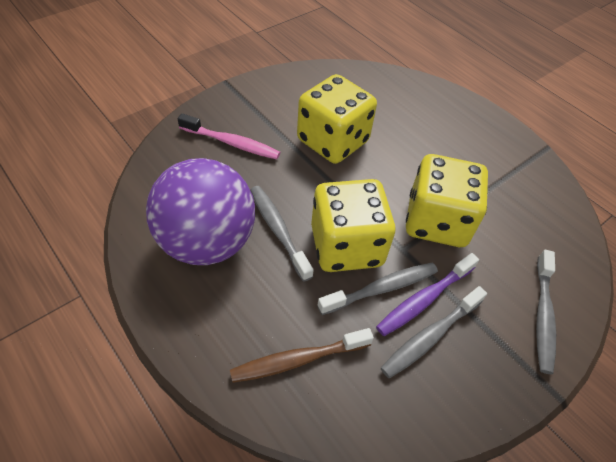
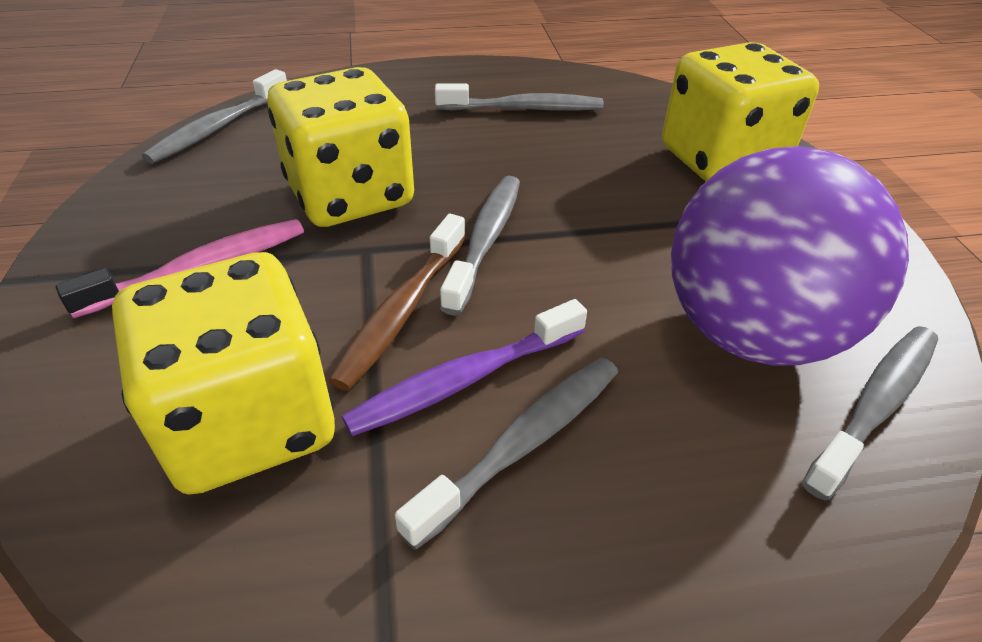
grey toothbrush: [250,186,314,282] [318,262,438,315] [381,286,487,378] [536,250,556,374] = 4 -> [142,69,287,164] [395,357,618,550] [435,83,604,111] [440,176,520,316] [802,326,938,500] = 5

